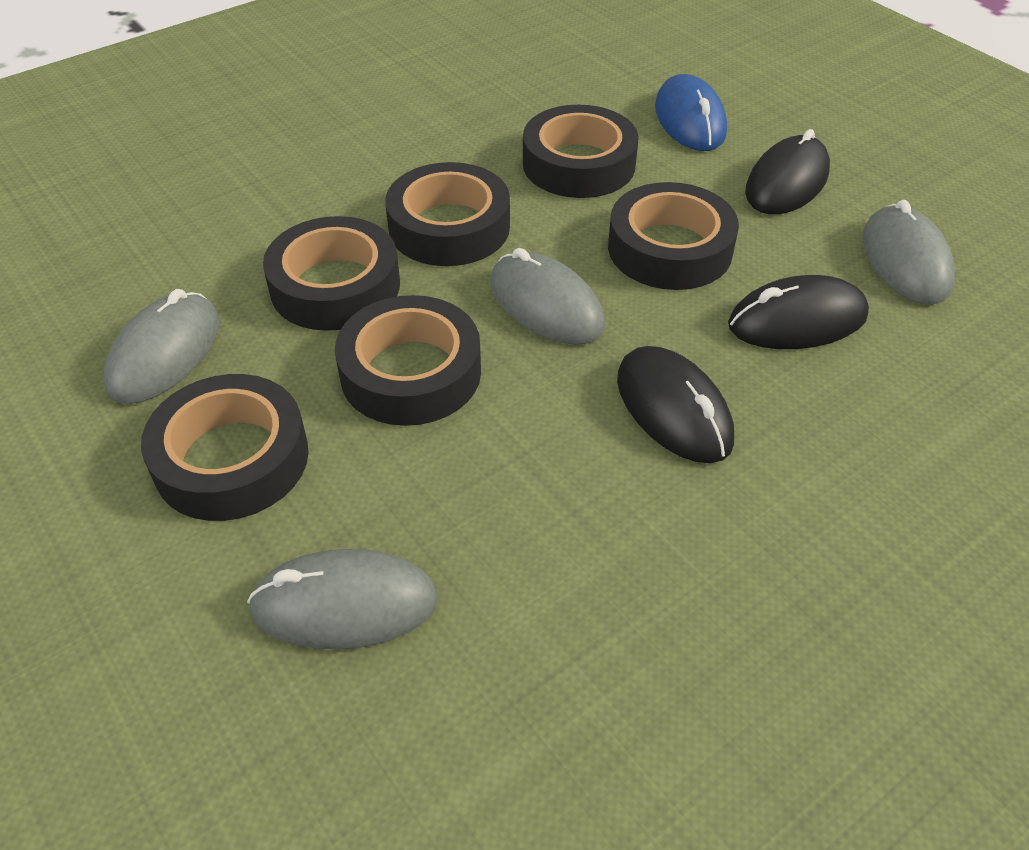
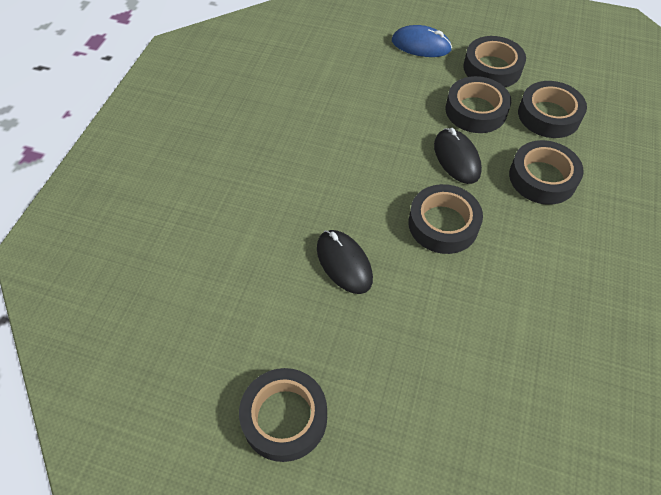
black mouse: [617,346,734,463] [728,275,869,349] [745,129,830,214] = 3 -> [317,230,373,294] [434,128,482,184] = 2
grey mouse: [103,289,219,404] [247,549,438,649] [490,248,605,345] [863,200,955,305] = 4 -> none = 0

